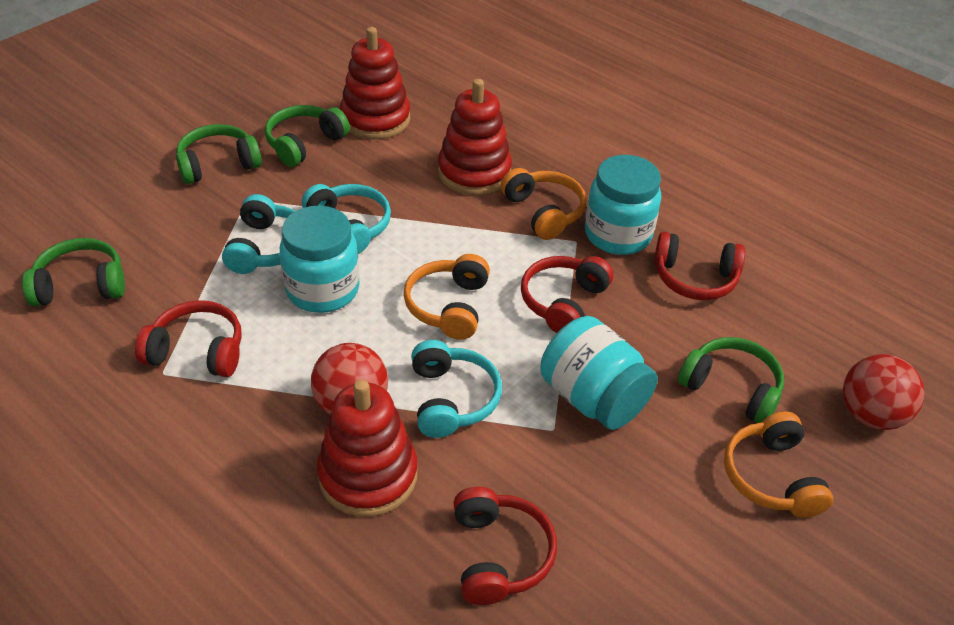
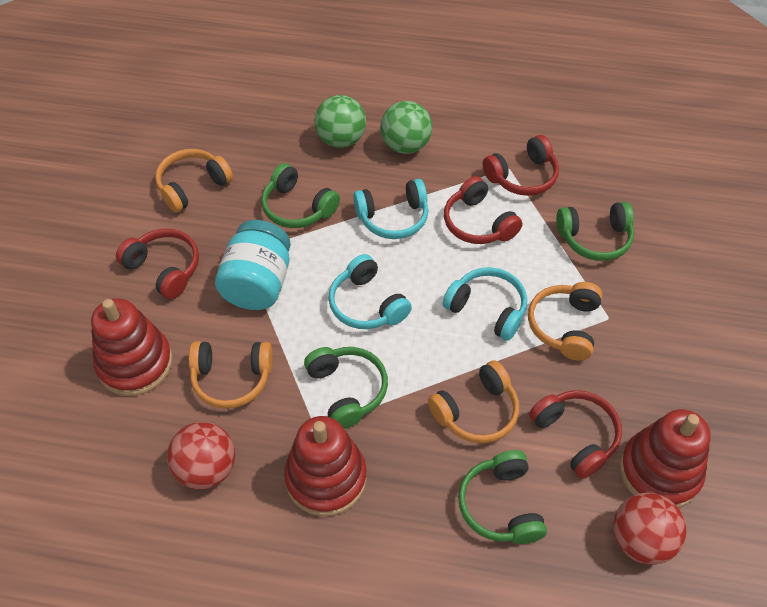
green ball: none = 0 -> [315,95,366,148] [380,101,432,154] = 2
orange headphones: [403,254,490,340] [501,168,587,240] [724,412,833,518] = 3 -> [155,149,233,213] [189,341,273,409] [428,360,519,443] [528,282,602,361] = 4
turquoise jar: [280,206,360,313] [540,316,658,430] [585,155,661,255] = 3 -> [215,220,291,310] = 1

